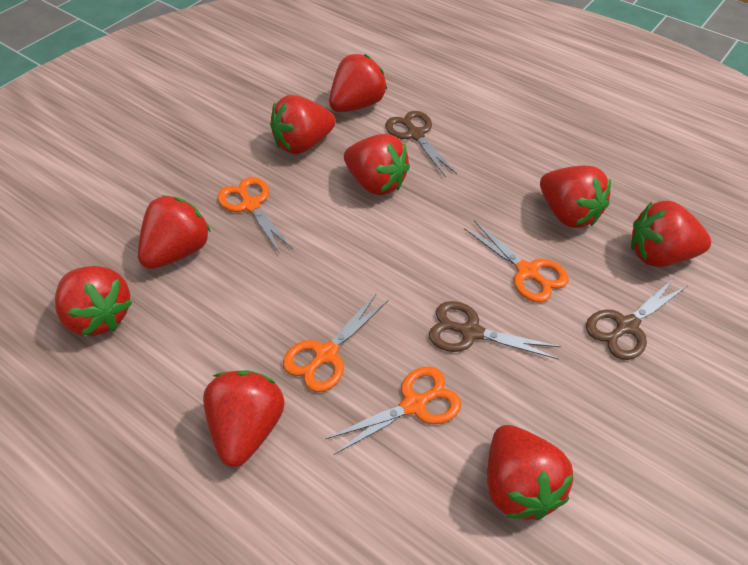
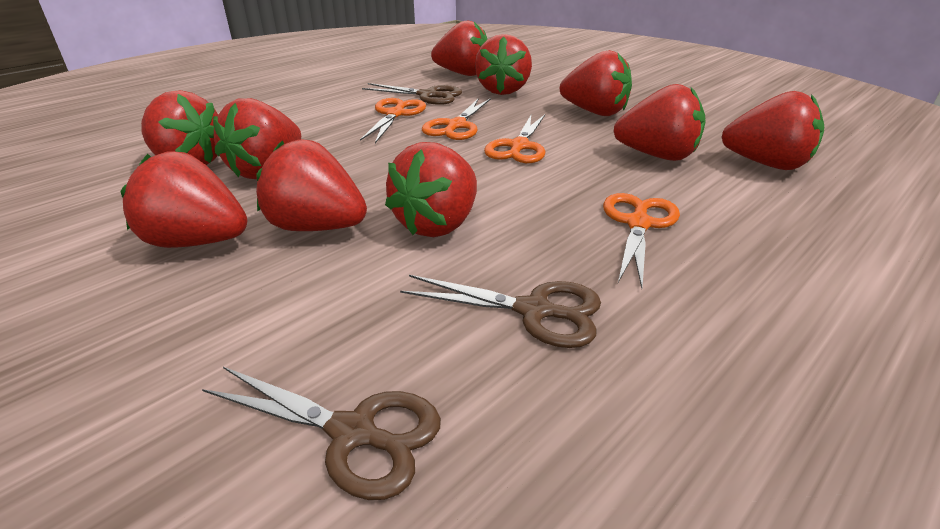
red strawberry: [55,266,132,336] [138,195,211,269] [203,370,284,467] [270,95,336,154] [329,54,387,112] [344,134,410,195] [487,425,573,520] [540,166,611,228] [631,201,711,267] = 9 -> [121,152,247,248] [141,90,218,165] [213,98,301,179] [256,139,367,231] [385,142,477,237] [431,21,487,76] [475,34,532,95] [560,50,632,116] [613,84,706,161] [721,91,825,170] = 10

